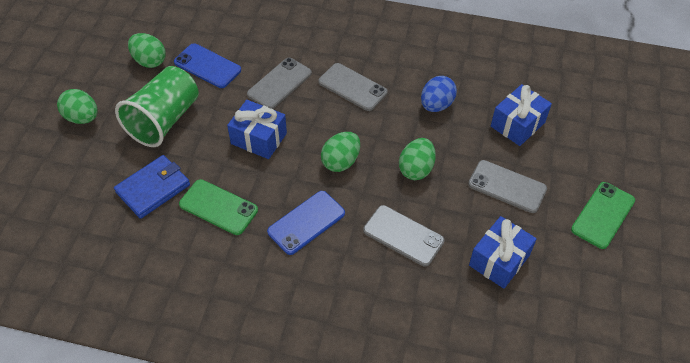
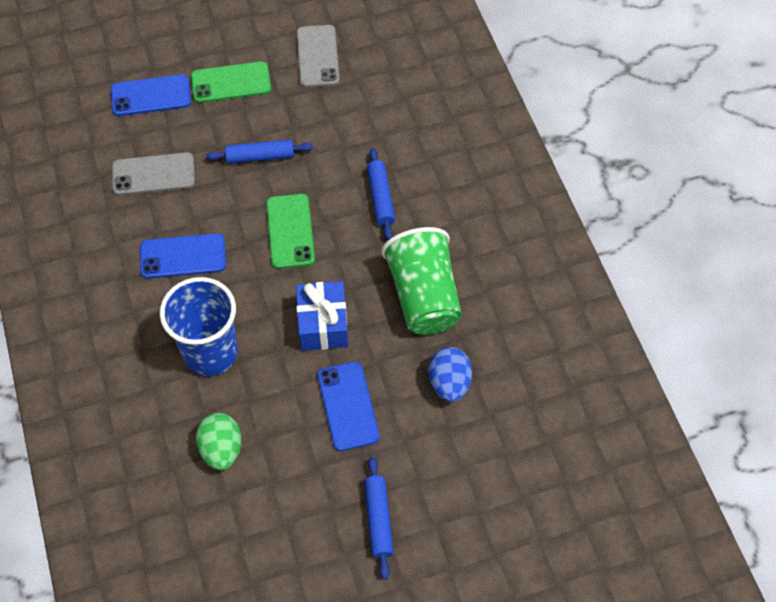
blue cup: none = 0 -> [160,277,238,376] = 1
blue gift: [227,100,287,159] [469,216,537,289] [491,84,552,146] = 3 -> [296,281,348,351] = 1
blue phone: [174,43,241,88] [267,191,345,255] = 2 -> [111,74,191,116] [140,233,226,279] [317,361,380,451] = 3
blue rolling pin: none = 0 -> [206,139,313,164] [364,456,394,580] [367,148,395,240] = 3
blue wallet: [114,155,190,219] = 1 -> none = 0
green egg: [57,89,98,124] [128,33,166,68] [321,132,360,172] [399,138,436,180] = 4 -> [196,413,242,470] = 1
grey phone: [247,58,312,109] [318,63,388,111] [363,205,445,267] [468,160,547,213] = 4 -> [112,152,195,196] [297,25,340,88] = 2

